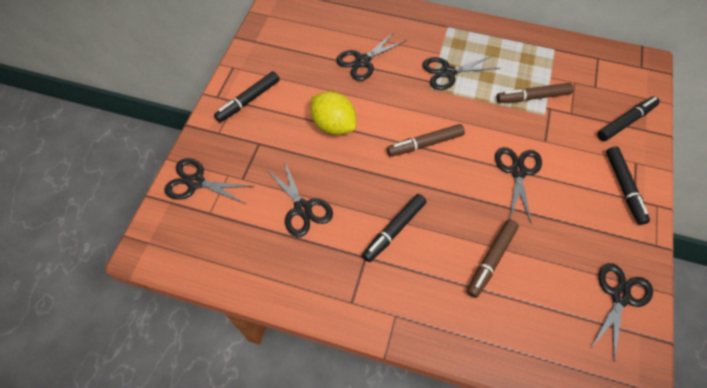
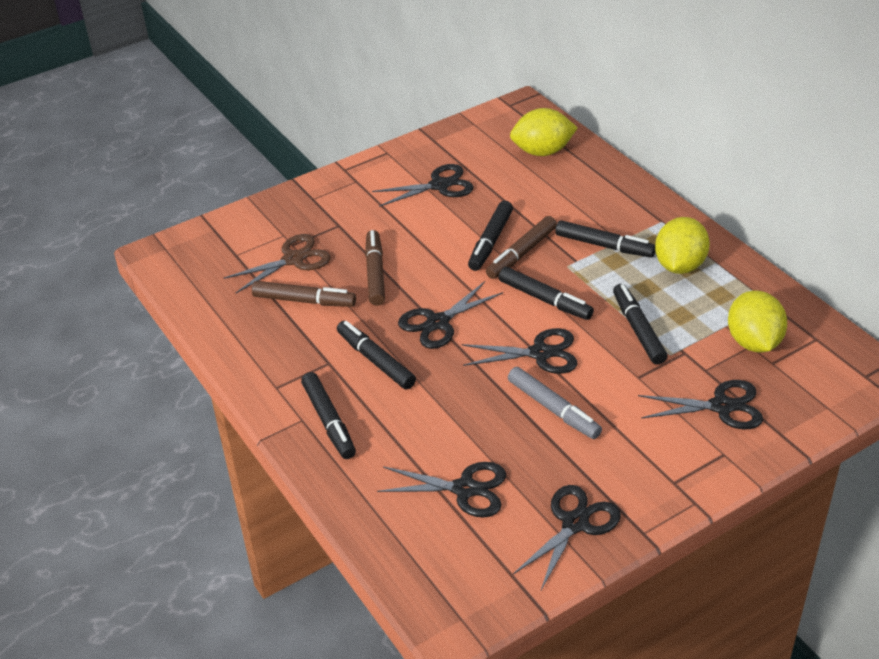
black marker: [214,71,280,122] [362,194,427,262] [597,96,660,141] [606,146,650,225] = 4 -> [301,372,356,459] [337,321,416,389] [468,201,513,271] [499,267,594,320] [555,220,655,258] [613,284,667,365] = 6
brown scissors: none = 0 -> [224,234,331,293] = 1
grey marker: none = 0 -> [508,367,602,439] = 1
yellow lemon: [311,92,356,135] = 1 -> [510,108,577,156] [655,217,710,274] [728,290,787,352] = 3

